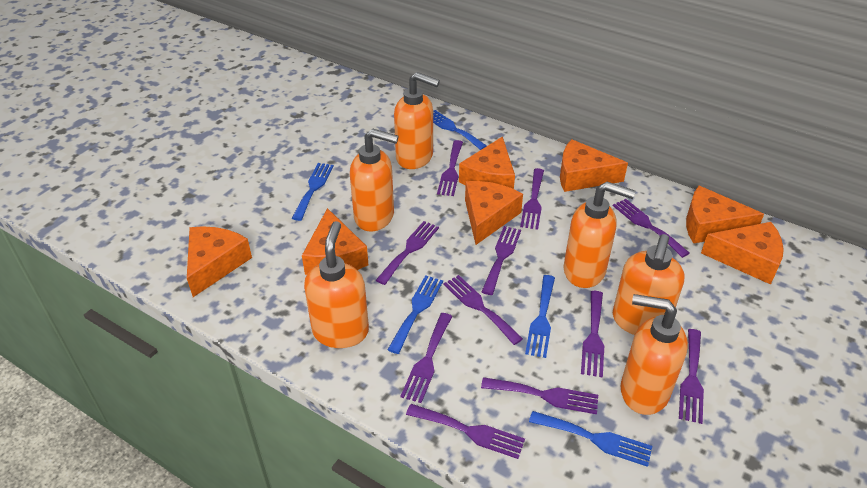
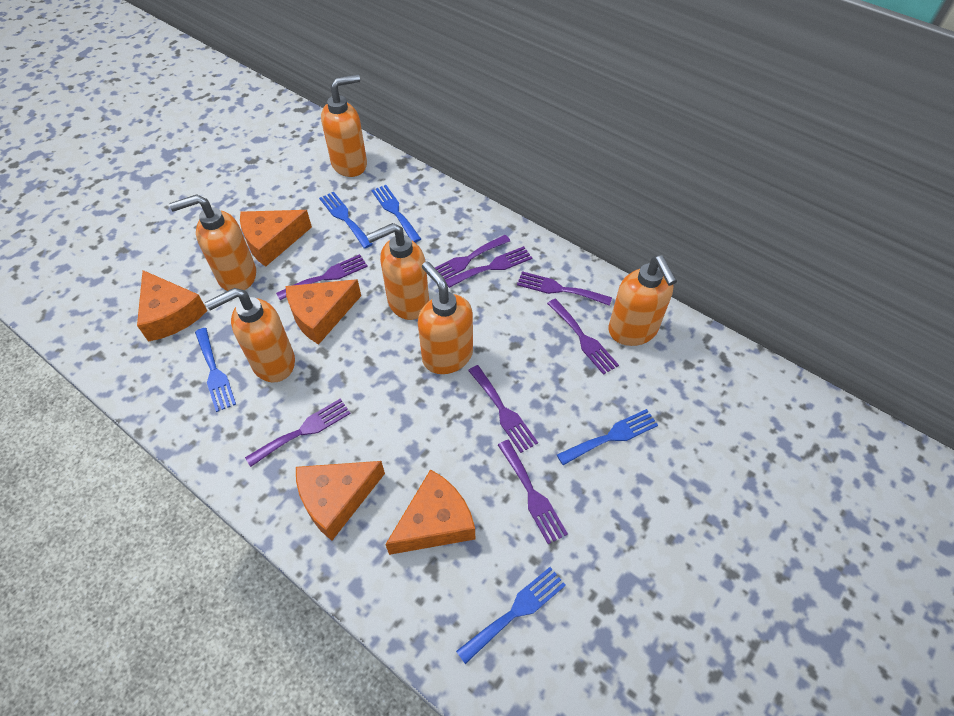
orange cheese: [187,226,252,297] [302,208,368,275] [459,136,515,189] [465,181,523,245] [560,139,628,192] [686,186,764,243] [701,222,784,285] = 7 -> [137,270,207,342] [240,210,312,267] [286,279,361,345] [296,461,385,541] [385,469,475,555] = 5
purple fork: [376,221,439,285] [400,313,452,403] [406,404,525,459] [437,140,463,196] [443,275,523,345] [481,226,521,295] [481,377,598,414] [520,168,544,230] [581,291,604,378] [613,199,689,258] [679,329,704,424] = 11 -> [245,399,351,467] [276,254,368,300] [435,235,510,279] [445,246,532,288] [468,365,538,453] [498,440,568,544] [517,271,612,306] [547,299,619,375] = 8

